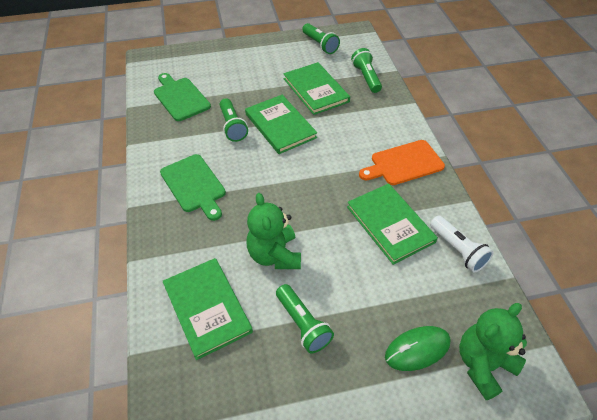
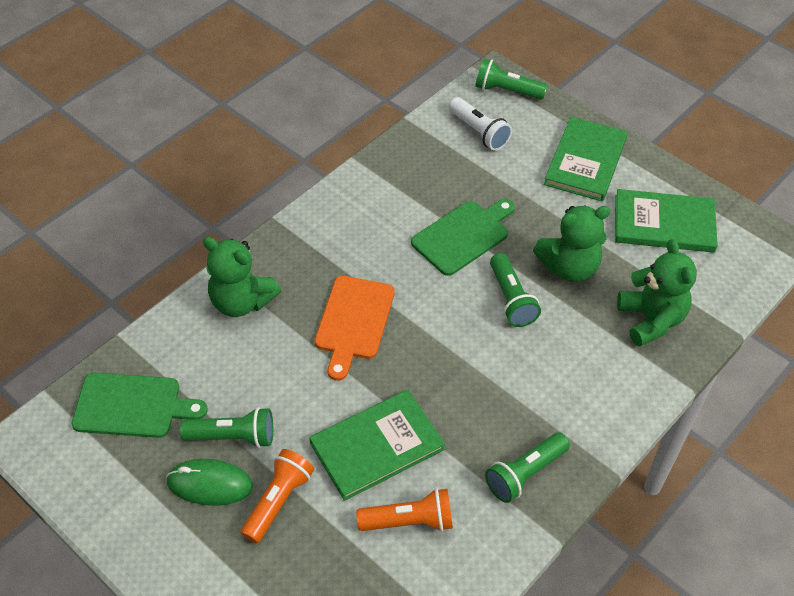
green book: [163,258,253,360] [245,95,317,154] [283,62,350,115] [347,183,438,265] = 4 -> [309,390,445,501] [544,117,628,202] [615,189,718,253] = 3
green teddy bear: [246,193,301,269] [459,303,527,400] = 2 -> [203,237,281,317] [533,205,611,282] [617,239,697,347] = 3
orange flashlight: none = 0 -> [241,449,314,544] [356,488,453,532] = 2

